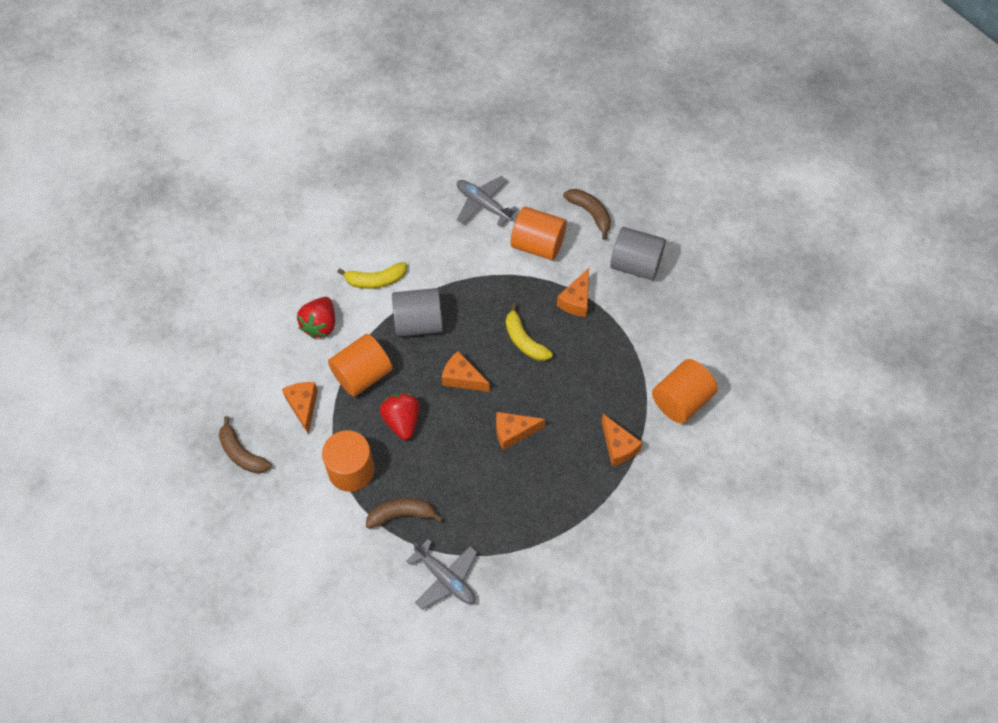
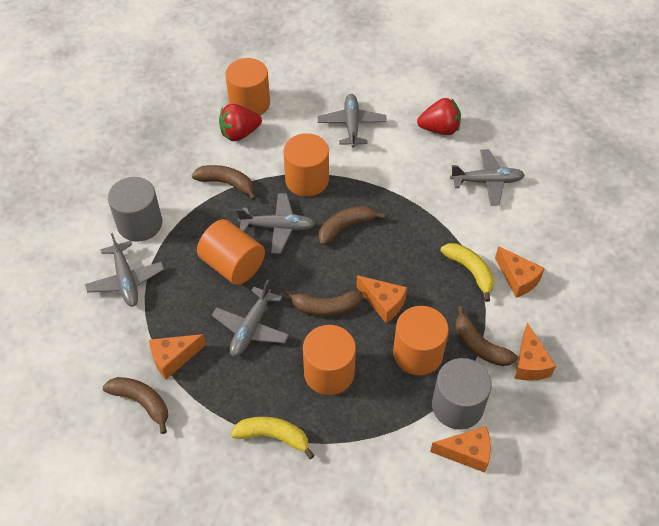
brown banana: [219,416,272,474] [366,498,443,529] [563,189,611,240] = 3 -> [103,377,168,434] [192,165,256,200] [284,290,363,316] [318,206,385,245] [456,306,518,366] = 5
grey plane: [406,539,478,610] [457,176,518,227] = 2 -> [85,233,164,307] [212,280,289,357] [237,193,315,254] [318,94,387,148] [450,149,525,206] = 5
orange cylinder: [322,430,374,492] [328,334,392,397] [511,207,567,260] [652,359,718,423] = 4 -> [197,219,265,285] [225,58,270,115] [284,133,329,197] [303,325,356,395] [393,306,449,375] = 5

